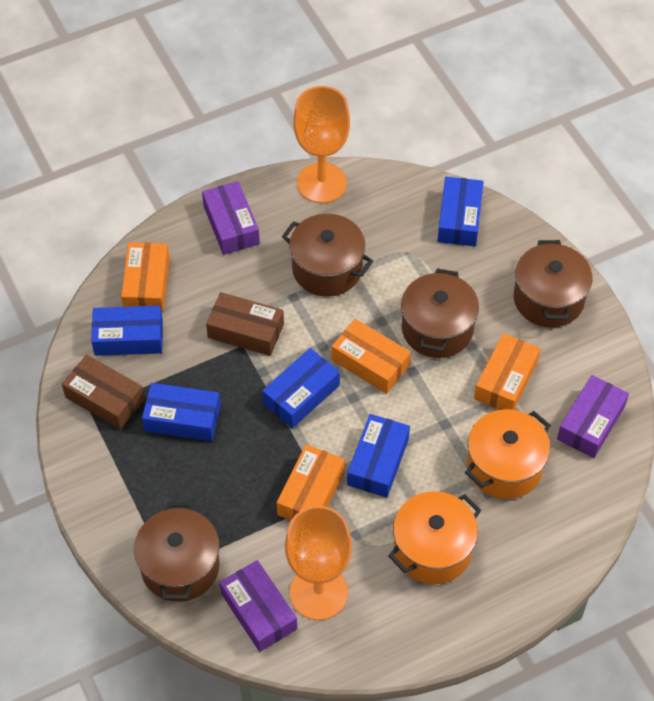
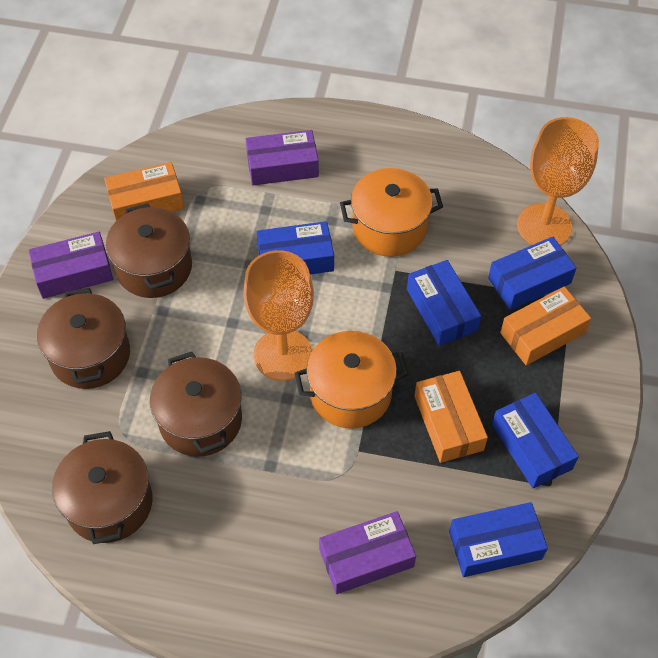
brown box: [62,355,145,429] [206,292,284,356] = 2 -> none = 0
orange box: [121,242,170,312] [277,444,345,520] [331,319,411,394] [474,333,540,410] = 4 -> [104,162,184,221] [414,371,488,463] [500,286,591,365] = 3

